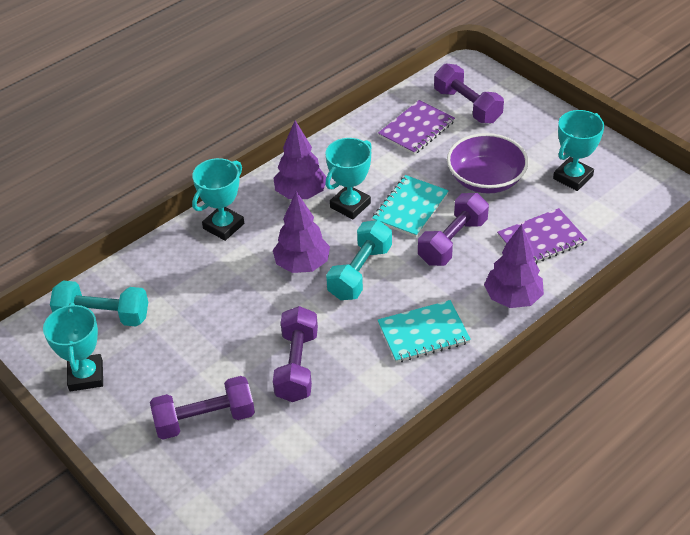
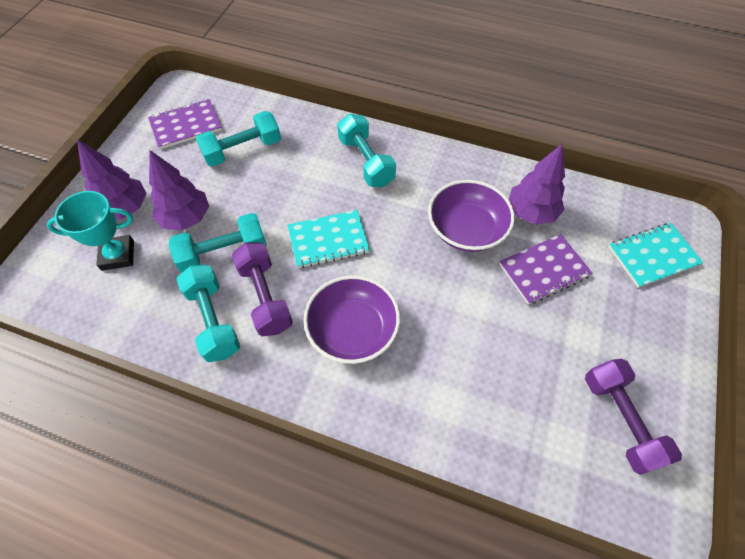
purple bowl: [447,133,529,193] = 1 -> [303,275,400,364] [428,180,515,252] = 2
purple dumbbell: [150,376,255,439] [273,306,318,402] [418,193,489,266] [434,63,504,123] = 4 -> [232,243,293,336] [585,359,682,475] = 2
turquoise dumbbell: [50,281,148,327] [326,220,392,300] = 2 -> [169,213,267,272] [176,265,240,362] [196,111,281,167] [337,114,396,187] = 4
turquoise trophy: [43,303,103,391] [192,158,244,241] [325,138,372,219] [553,110,604,191] = 4 -> [47,191,134,271] = 1

